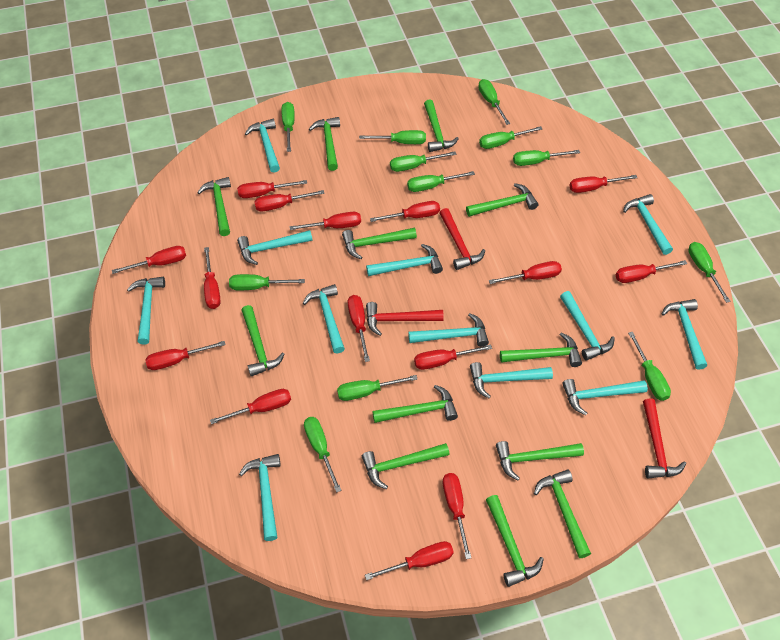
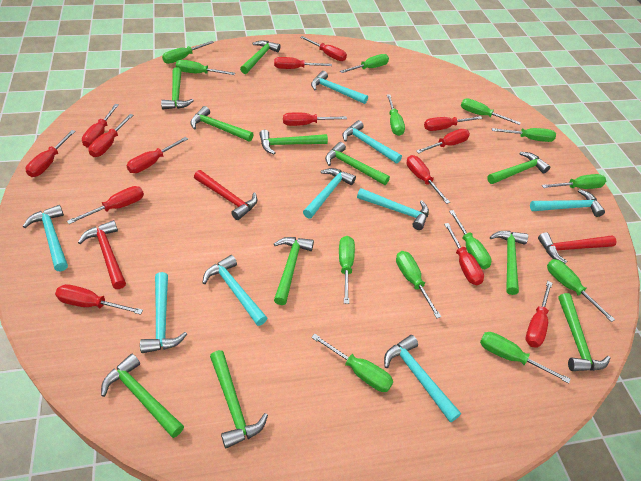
green hammer: [197,177,231,236] [241,305,285,377] [309,117,340,171] [342,228,417,259] [362,443,449,489] [372,385,458,423] [424,99,459,152] [466,183,538,217] [486,495,544,587] [496,441,584,480] [500,333,582,367] [534,469,591,558] = 12 -> [101,354,184,438] [161,67,194,109] [190,106,254,142] [210,350,268,448] [240,40,281,74] [259,130,328,154] [274,237,314,305] [325,142,390,185] [487,152,550,184] [490,231,528,295] [558,293,611,371] = 11
green screwdriver: [229,274,305,290] [282,102,295,152] [304,417,342,493] [337,375,417,401] [359,130,426,144] [390,151,456,172] [407,171,475,192] [478,79,510,125] [479,126,542,149] [513,150,580,166] [628,332,671,401] [688,242,731,303] = 12 -> [162,41,214,64] [176,60,235,75] [311,334,393,392] [339,236,355,304] [340,54,389,73] [387,95,405,136] [396,251,441,318] [449,210,492,269] [461,98,521,125] [480,332,570,383] [492,128,556,142] [542,174,606,189] [547,259,615,322] = 13
red screwdriver: [112,246,186,274] [145,341,226,370] [204,247,221,309] [210,389,291,424] [237,180,307,198] [254,190,324,211] [289,212,361,230] [348,295,370,362] [365,541,454,580] [370,201,440,222] [414,344,492,370] [443,473,471,559] [489,261,562,284] [569,175,637,193] [616,260,687,283] = 15 -> [26,130,76,177] [55,284,143,315] [67,186,144,224] [82,104,119,148] [88,114,133,157] [127,137,188,173] [274,57,332,69] [283,113,347,126] [300,36,347,61] [406,155,450,204] [416,129,470,154] [424,116,483,131] [444,223,484,285] [526,281,552,348] = 14
turquoise hammer: [127,277,165,345] [237,230,312,265] [239,454,281,541] [245,119,280,173] [303,284,345,354] [366,244,443,276] [408,313,489,347] [470,362,553,398] [560,291,615,361] [562,379,648,415] [623,194,673,255] [661,299,707,370] = 12 -> [23,205,68,271] [140,272,187,353] [203,255,267,326] [303,168,356,219] [311,71,368,104] [342,120,402,164] [357,188,429,230] [384,335,461,422] [530,189,605,217] = 9

